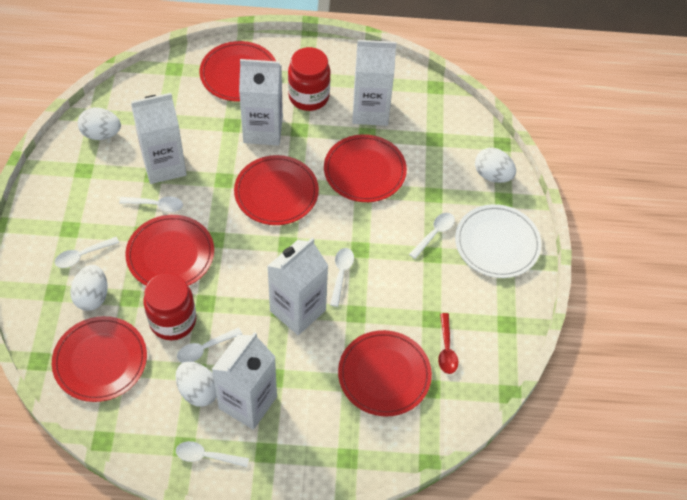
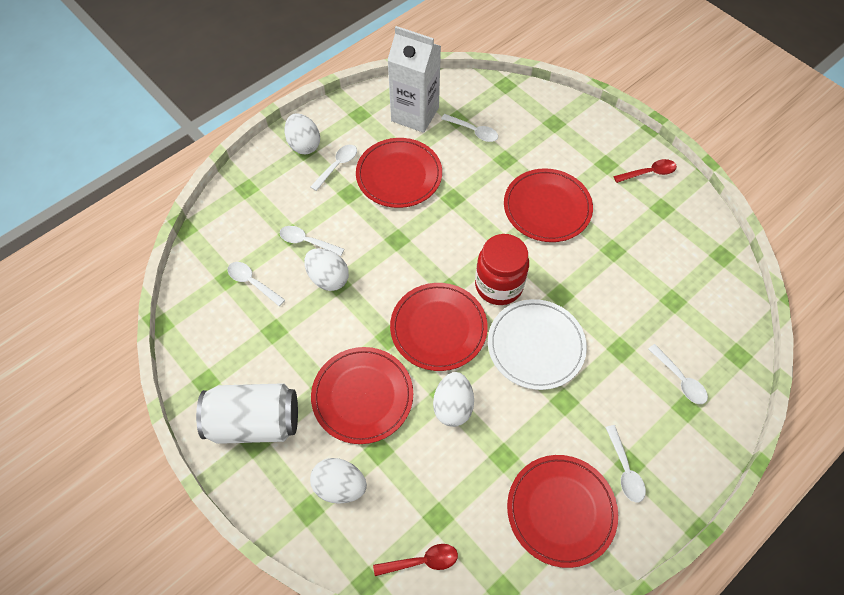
red jar: [143,273,196,340] [288,47,331,111] = 2 -> [475,234,529,305] = 1
red plate: [52,316,147,402] [125,215,214,286] [199,41,276,101] [234,155,319,225] [324,134,407,202] [338,330,432,416] = 6 -> [311,347,413,444] [356,138,442,208] [390,283,488,371] [504,168,593,242] [507,455,618,568] = 5
red spoon: [438,313,458,374] = 1 -> [373,544,458,576] [614,159,677,183] = 2
white can: none = 0 -> [196,383,298,444] = 1
white carton: [131,93,187,184] [211,332,277,430] [239,59,283,146] [267,238,328,335] [352,40,396,126] = 5 -> [388,26,441,133] = 1

